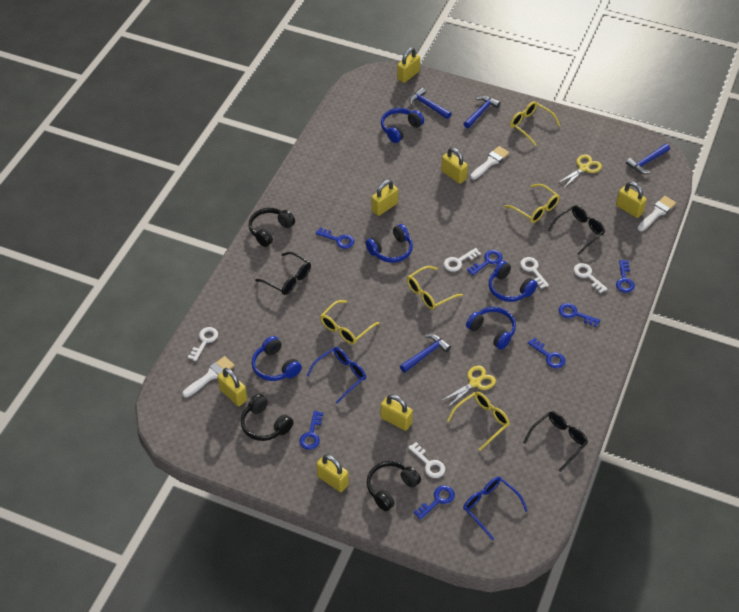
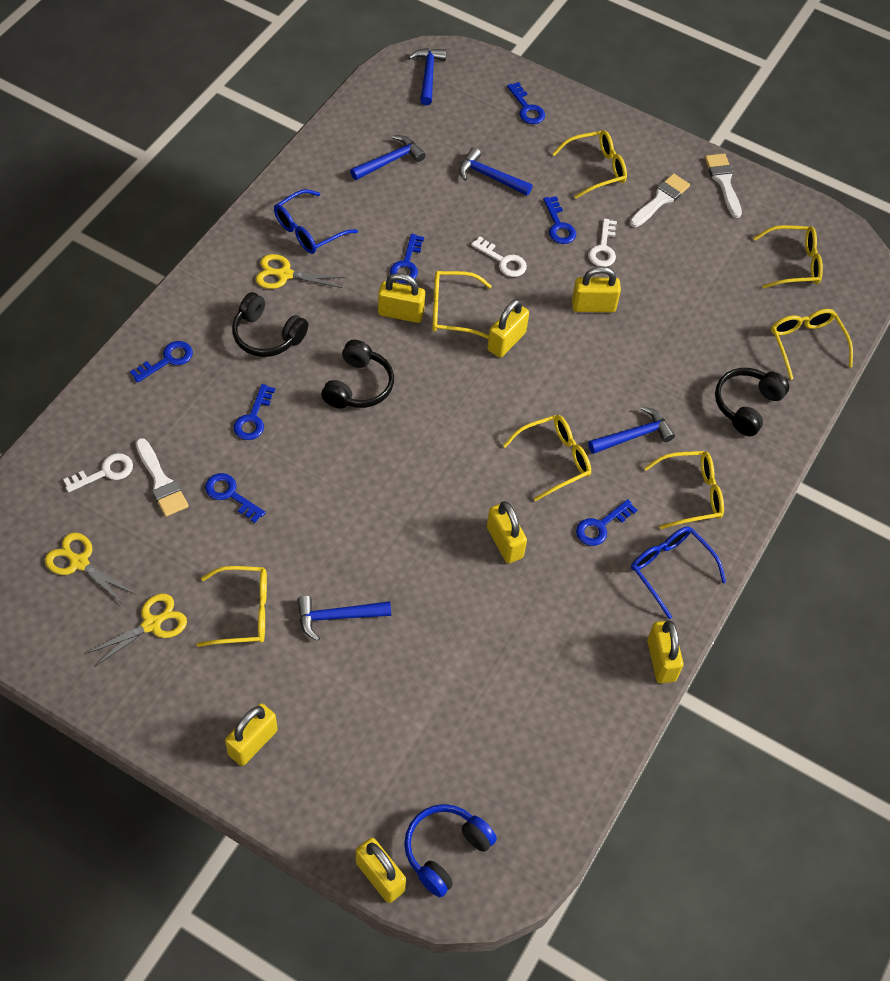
black glasses: [255,252,311,295] [523,411,588,472] [548,205,605,255] = 3 -> none = 0
blue hammer: [400,334,451,373] [409,87,451,119] [464,96,501,128] [626,144,670,174] = 4 -> [297,595,391,641] [350,135,426,180] [408,48,447,105] [459,147,532,195] [588,407,675,454] = 5
blue headphones: [252,336,302,381] [366,224,413,263] [381,108,424,143] [466,307,516,350] [489,261,537,302] = 5 -> [404,804,497,897] = 1
white key: [188,327,218,361] [408,442,445,478] [444,248,481,272] [520,257,549,288] [574,263,608,293] = 5 -> [63,453,133,492] [471,237,527,277] [588,218,617,267] = 3
yellow glasses: [320,300,379,344] [407,266,463,310] [447,392,510,451] [505,184,559,223] [510,101,560,146] = 5 -> [197,566,267,647] [432,271,492,339] [503,415,591,501] [552,130,627,199] [644,451,724,529] [754,225,823,288] [771,309,853,380] = 7
yellow scissors: [441,366,496,408] [558,154,602,189] = 2 -> [45,533,135,605] [86,594,187,667] [256,254,345,289] = 3

